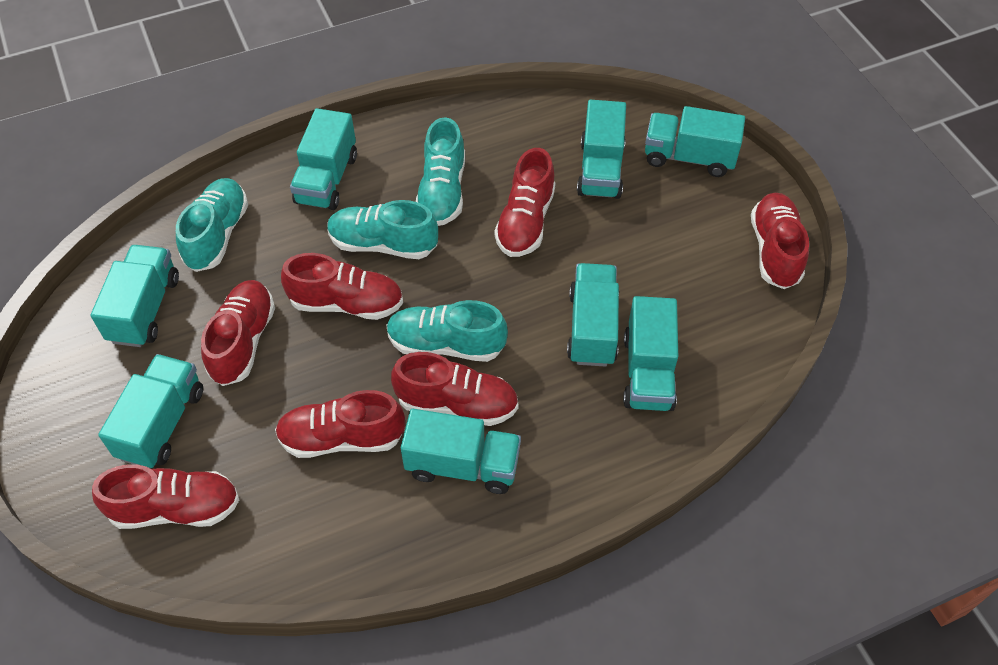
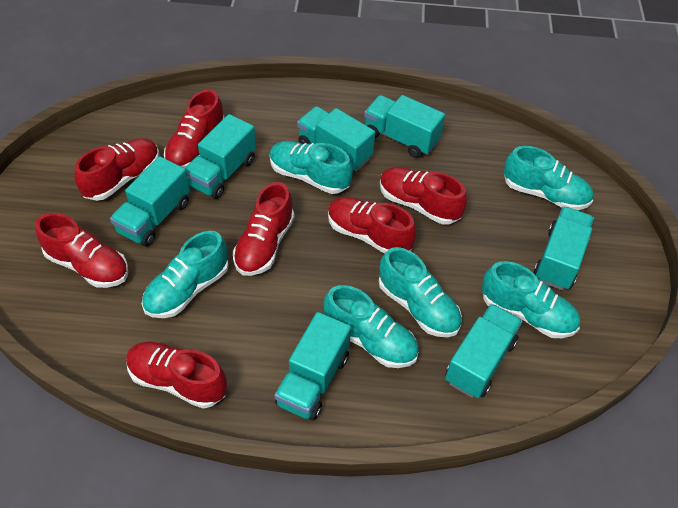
turquoise shoe: [176,178,248,272] [327,200,438,259] [386,300,508,362] [416,117,465,226] = 4 -> [142,231,229,318] [270,141,353,194] [324,285,419,368] [379,247,462,337] [482,261,580,338] [504,146,593,210] = 6
turquoise truck: [91,245,179,347] [98,354,203,468] [290,108,357,210] [401,409,521,494] [567,263,619,367] [577,100,626,199] [623,296,678,411] [645,106,745,177] = 8 -> [110,156,190,247] [185,114,256,199] [275,312,351,421] [297,106,375,171] [364,95,445,158] [445,304,523,398] [534,206,594,290] = 7

